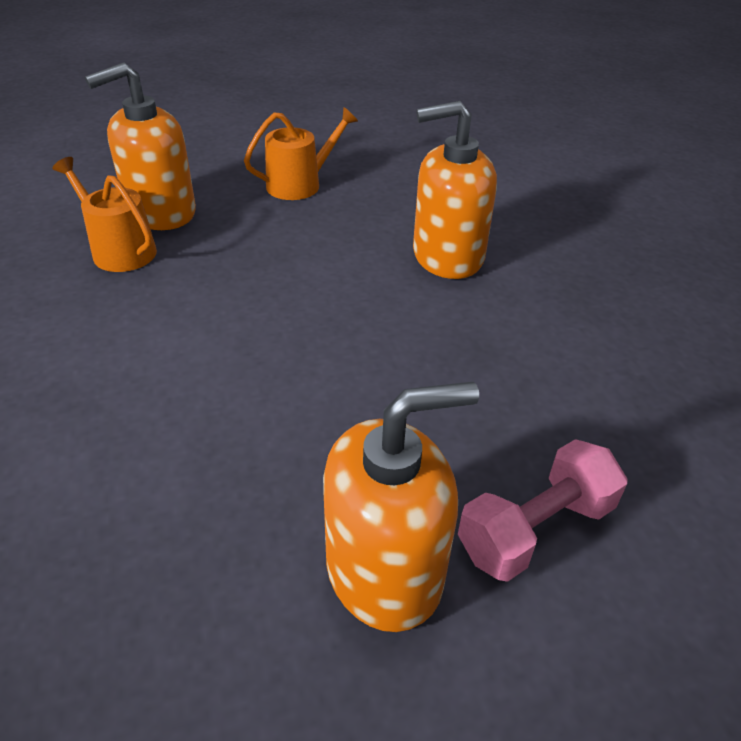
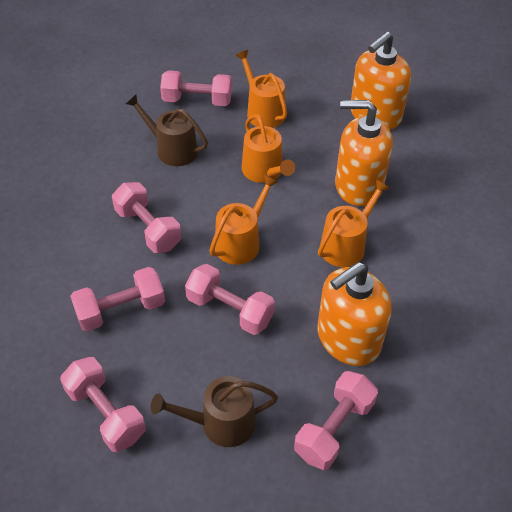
brown watering can: none = 0 -> [126,94,208,166] [151,376,278,447] = 2
orange watering can: [53,157,157,272] [244,107,358,200] = 2 -> [209,175,278,265] [235,50,287,128] [242,114,295,183] [318,179,390,267] = 4
pink dumbbell: [458,439,627,582] = 1 -> [60,357,146,452] [70,267,165,331] [112,182,181,253] [160,70,232,106] [185,264,275,335] [294,371,378,470] = 6

